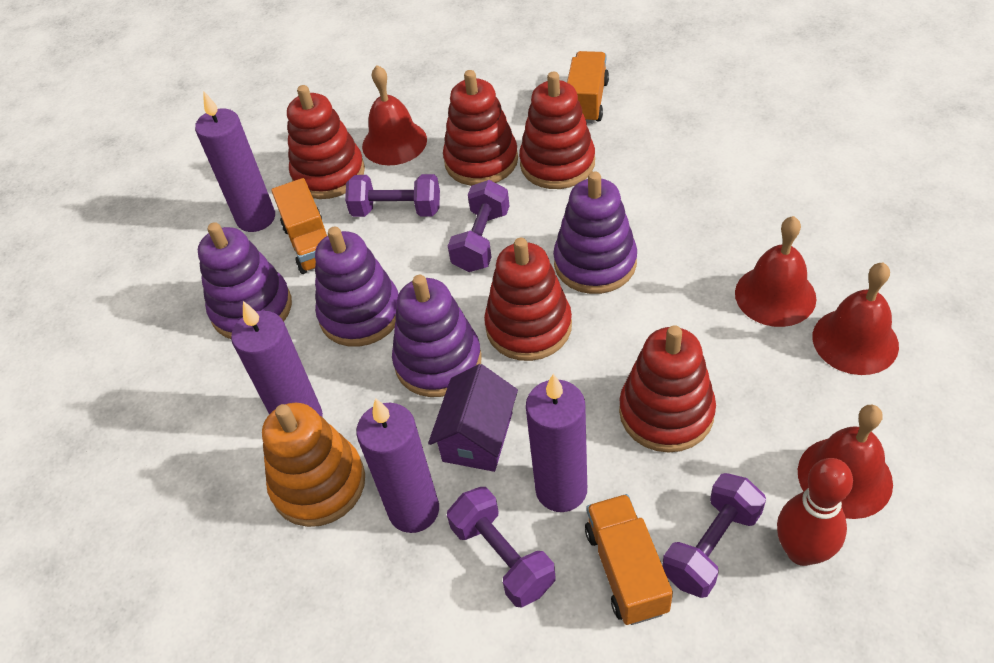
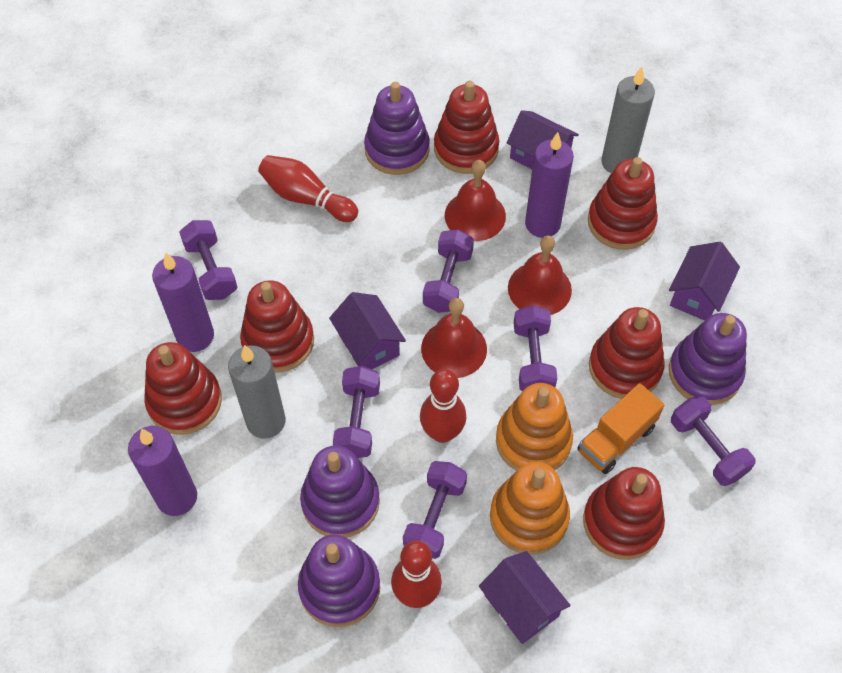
grey candle: none = 0 -> [228,345,286,439] [601,67,655,173] = 2
orange stacking toy: [262,403,365,527] = 1 -> [490,462,570,555] [496,383,573,471] = 2
orange truck: [271,178,327,274] [567,51,609,124] [585,494,673,625] = 3 -> [578,383,664,474] = 1
purple candle: [195,91,275,232] [231,301,323,417] [356,398,439,533] [526,374,587,512] = 4 -> [128,426,197,516] [152,252,214,352] [525,132,574,238] = 3
purple dumbbell: [345,174,440,217] [447,487,556,608] [448,180,509,272] [662,473,766,598] = 4 -> [179,220,238,300] [333,366,380,458] [403,461,467,559] [423,229,474,313] [514,305,557,391] [671,395,756,486] = 6
purple house: [428,364,518,472] = 1 -> [329,292,406,369] [479,551,571,644] [507,110,579,169] [669,242,740,321] = 4
red bell: [362,65,427,166] [735,216,816,327] [798,405,893,519] [813,263,899,375] = 4 -> [421,298,487,378] [445,160,506,241] [508,236,572,315] = 3
red bowling pin: [777,458,853,566] = 1 -> [258,155,358,222] [391,541,442,608] [420,369,466,443] = 3
red stacking toy: [287,85,365,199] [443,70,518,186] [484,238,572,361] [519,71,595,189] [619,325,716,453] = 5 -> [144,342,222,435] [240,280,314,373] [434,81,499,174] [583,467,665,560] [588,157,658,250] [589,307,664,399] = 6

